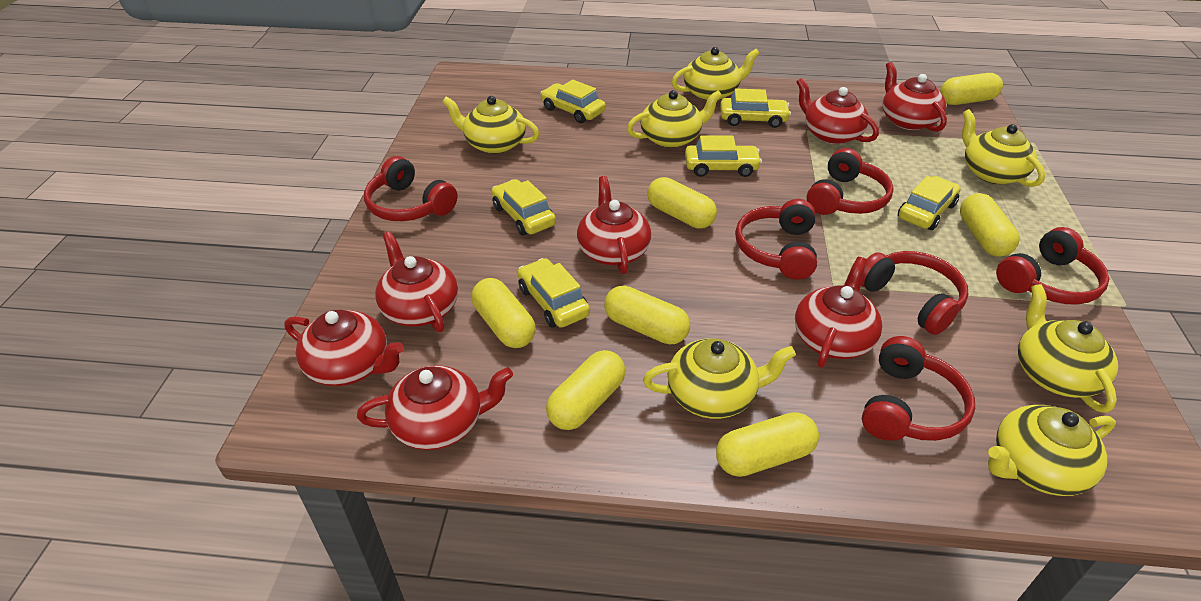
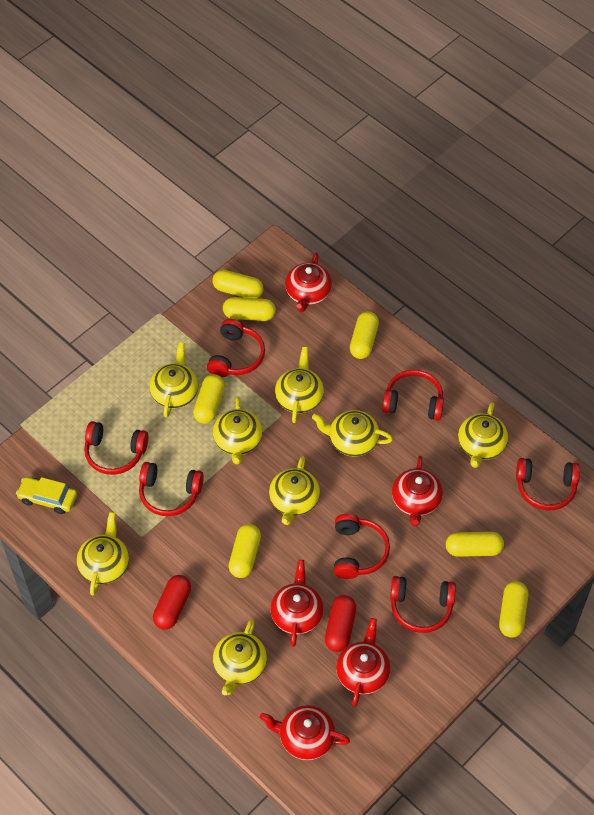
red capsule: none = 0 -> [153,575,191,630] [325,595,356,652] = 2
red headphones: [364,156,458,221] [735,199,817,280] [807,148,894,215] [861,251,968,335] [862,336,975,441] [996,227,1109,305] = 6 -> [84,421,149,475] [139,462,204,516] [207,319,265,377] [334,514,390,579] [382,370,444,421] [390,576,456,633] [516,458,580,510] = 7
red teapot: [284,310,404,386] [357,365,513,450] [375,231,458,332] [577,176,651,274] [795,257,882,368] [797,78,879,144] [883,62,947,132] = 7 -> [260,705,350,760] [270,560,324,647] [285,252,332,312] [336,618,390,707] [392,456,443,526] = 5
yellow car: [491,179,556,235] [518,258,590,328] [540,80,606,123] [685,135,762,177] [720,88,791,128] [898,176,961,230] = 6 -> [16,477,77,514] = 1
yellow teapot: [442,96,540,154] [627,90,722,148] [643,339,796,419] [672,47,760,101] [962,109,1045,187] [988,405,1116,496] [1018,284,1118,413] = 7 -> [77,512,129,596] [149,342,198,418] [213,396,263,464] [213,619,267,695] [269,456,320,525] [275,347,324,423] [312,410,393,457] [458,402,508,468] = 8

